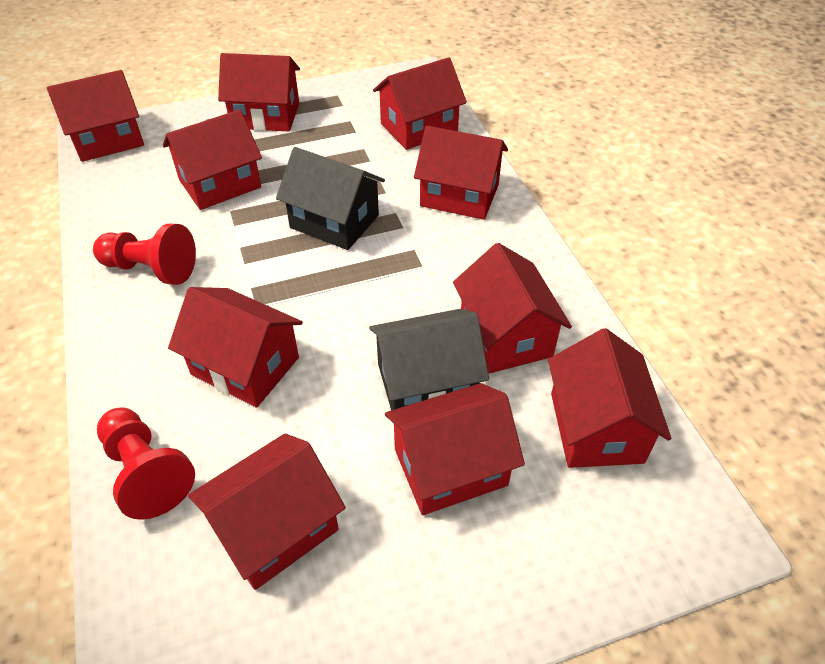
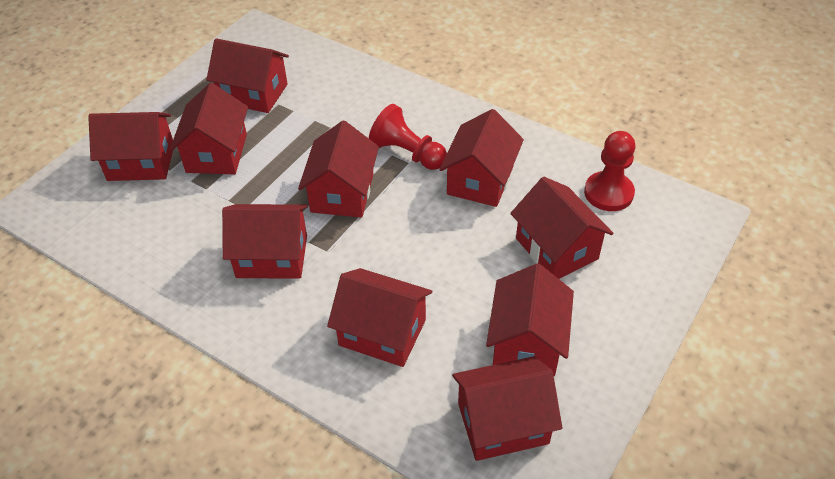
black house: [276,147,385,250] [369,309,489,410] = 2 -> none = 0

